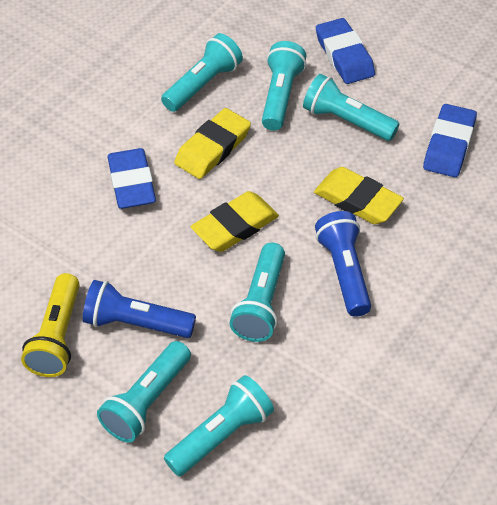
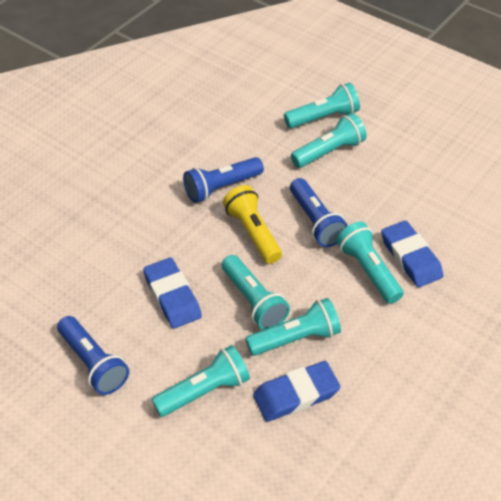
blue flashlight: [83,280,196,338] [315,211,371,317] = 2 -> [57,316,129,395] [183,157,264,203] [290,178,348,247] = 3
yellow eraser: [174,108,251,179] [191,191,279,252] [314,167,404,224] = 3 -> none = 0

